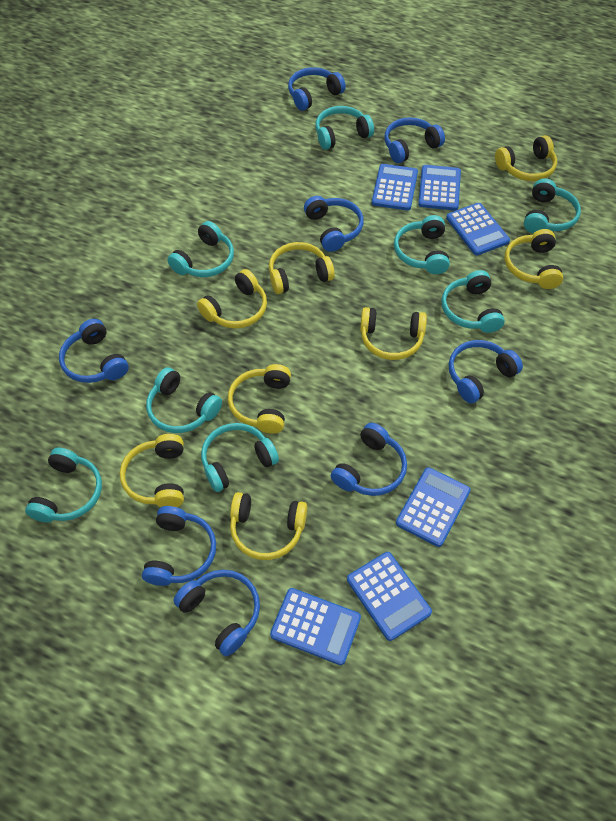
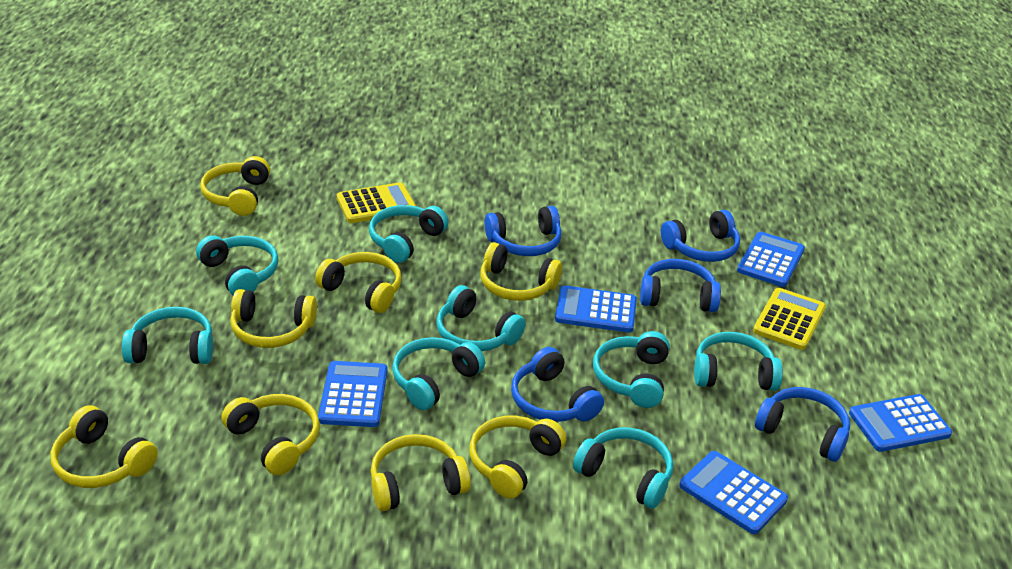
blue calculator: [270,588,361,665] [347,552,432,641] [372,164,418,211] [396,467,470,547] [418,165,461,211] [446,203,510,255] = 6 -> [318,361,387,427] [555,285,637,332] [679,451,788,534] [737,232,805,287] [849,394,952,452] = 5
blue headphones: [59,319,129,383] [142,506,216,586] [174,570,260,656] [288,67,346,111] [304,196,363,252] [331,423,407,496] [384,117,445,163] [449,340,523,403] = 8 -> [484,206,562,256] [511,347,604,422] [640,259,721,312] [661,210,740,262] [755,387,850,462] = 5
yellow calculator: none = 0 -> [337,182,416,223] [753,288,826,350] = 2

